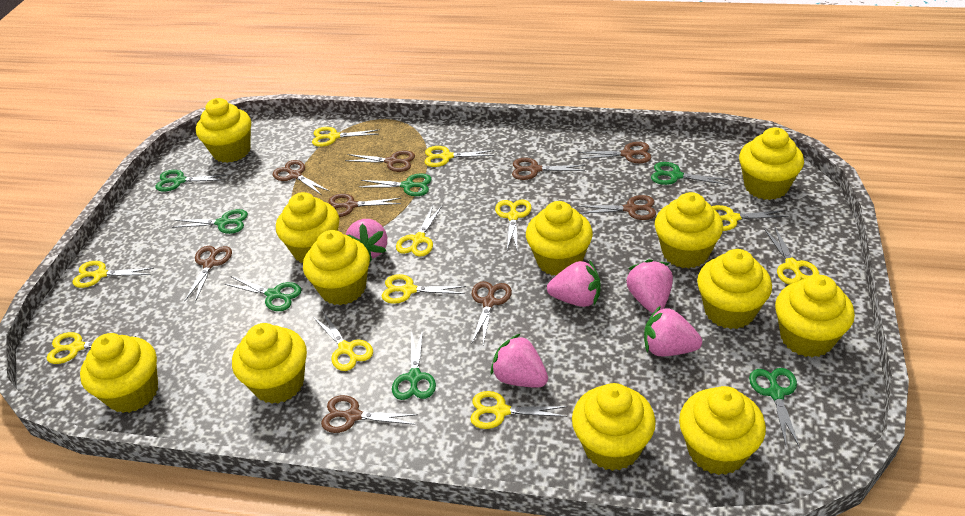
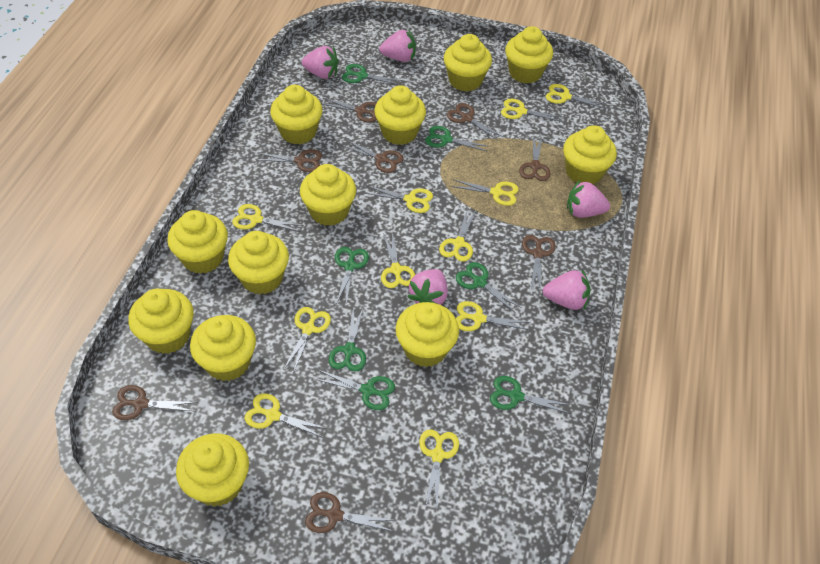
brown scissors: [185,246,232,302] [273,160,329,195] [321,395,418,433] [329,194,401,217] [345,150,415,172] [471,281,512,345] [512,158,585,180] [578,142,651,163] [579,195,656,220] = 9 -> [112,385,198,420] [257,149,322,172] [305,492,396,533] [321,98,377,123] [341,139,404,173] [447,103,503,141] [519,135,551,181] [522,235,556,292] = 8

